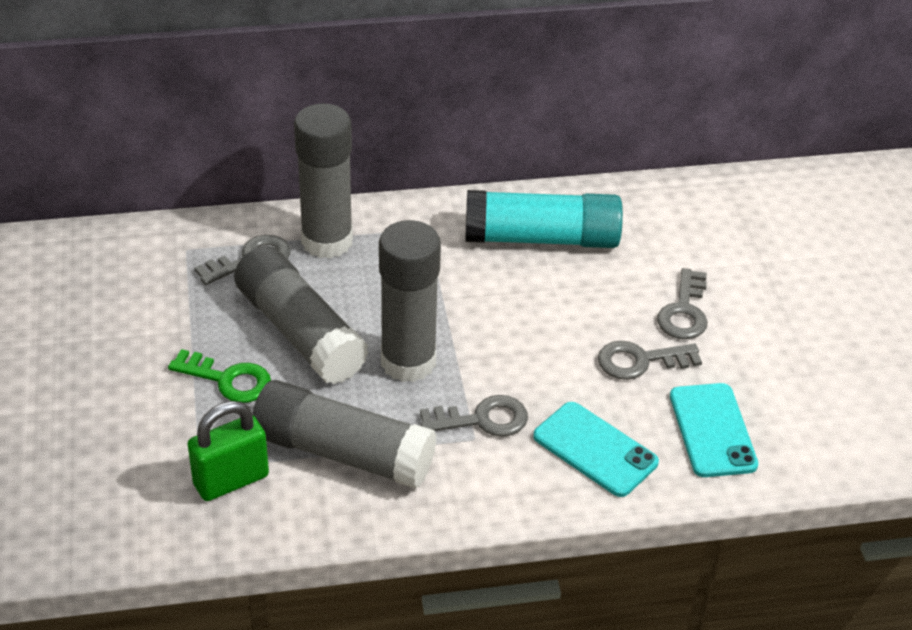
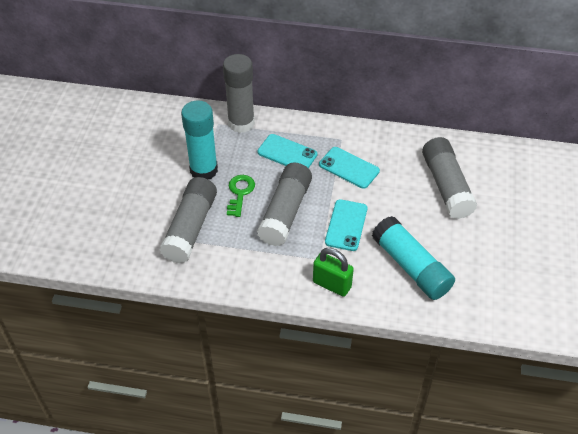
grey key: [194,235,291,285] [420,395,528,437] [598,341,702,380] [657,268,707,339] = 4 -> none = 0
turquoise glue stick: [465,190,623,248] = 1 -> [181,100,218,179] [372,216,455,300] = 2
turquoise phone: [533,402,659,497] [670,383,758,477] = 2 -> [257,134,318,168] [319,147,380,189] [325,199,367,251] = 3

